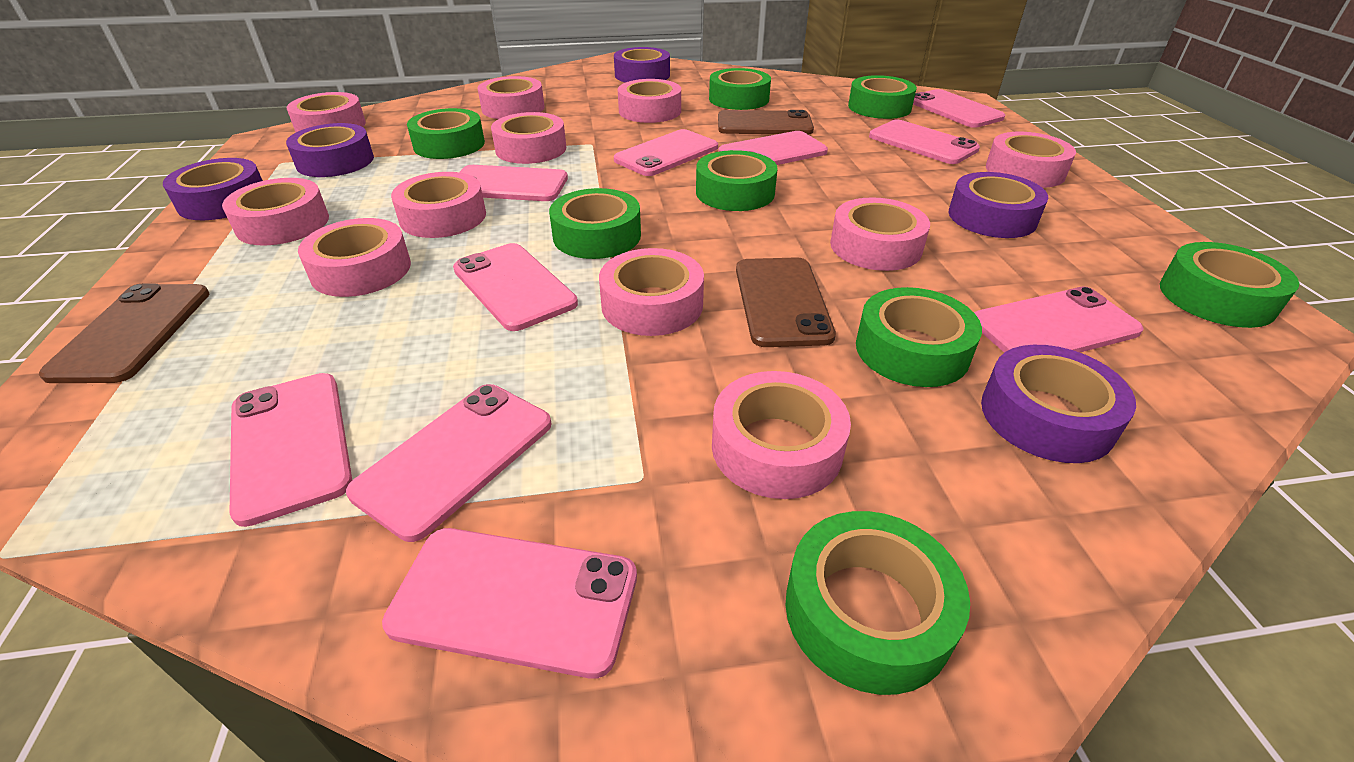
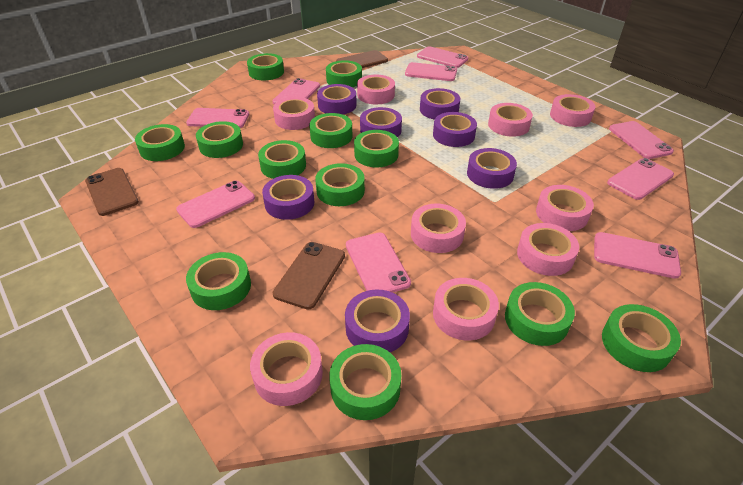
green tape: [407,108,485,159] [549,188,641,259] [696,150,778,211] [709,68,771,110] [786,511,970,695] [848,75,917,119] [856,287,982,387] [1160,242,1299,328] = 8 -> [135,124,185,161] [186,252,251,310] [196,121,243,158] [247,53,284,80] [258,140,306,179] [309,113,353,148] [315,163,365,206] [326,60,362,87] [329,344,401,420] [354,130,399,167] [505,282,575,346] [602,304,681,372] = 12
pink phone: [229,373,352,527] [346,384,551,542] [382,528,637,679] [453,243,578,331] [460,165,568,201] [614,129,718,176] [718,131,828,165] [869,120,980,164] [913,89,1005,128] [974,286,1144,353] = 10 -> [176,180,255,228] [186,108,249,128] [272,78,320,104] [346,232,411,293] [405,62,457,81] [417,46,468,68] [594,232,681,279] [607,158,674,200] [609,121,674,159] = 9
pink tape: [222,178,329,245] [287,92,366,132] [298,218,411,297] [391,172,486,238] [478,76,545,119] [491,112,566,164] [599,248,704,336] [618,79,681,123] [712,371,851,499] [830,197,930,271] [986,132,1076,188] = 11 -> [250,332,323,406] [273,97,315,130] [357,75,395,104] [411,204,466,253] [433,278,499,340] [488,103,533,137] [517,223,579,276] [536,185,594,231] [550,94,595,127] = 9
purple tape: [163,158,263,220] [286,123,374,177] [614,47,670,83] [949,172,1048,238] [981,345,1136,463] = 5 -> [262,175,314,220] [317,84,357,115] [345,289,410,352] [360,107,402,137] [420,88,460,120] [433,112,477,147] [467,148,517,189] = 7

